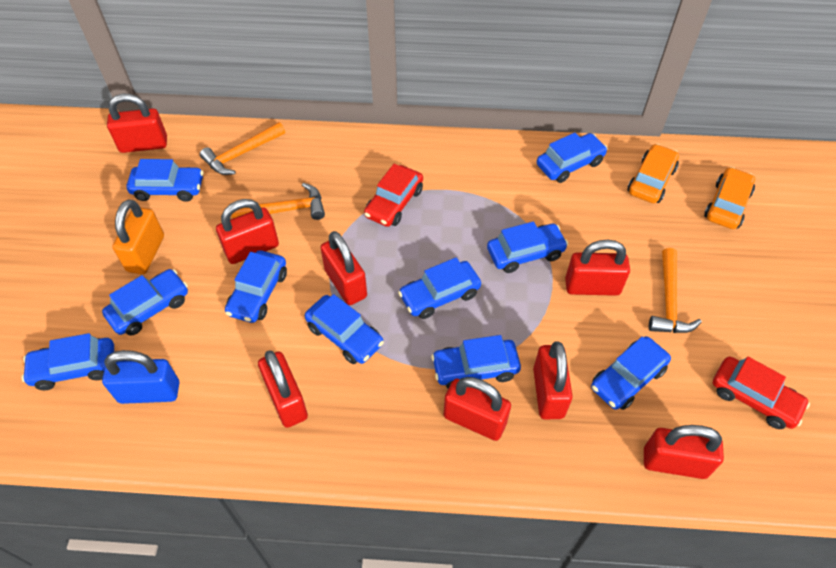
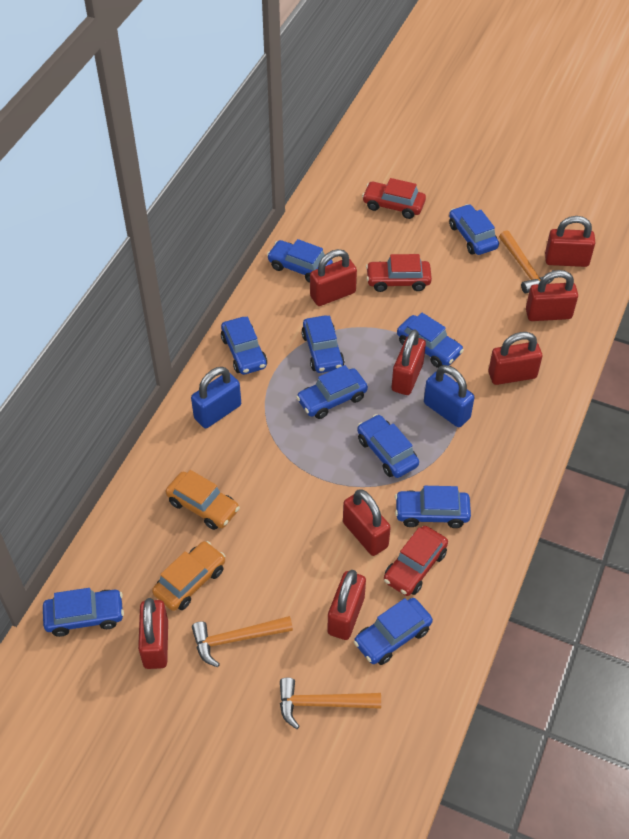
blue padlock: [102,350,179,404] = 1 -> [191,367,241,428] [424,365,474,427] = 2
orange padlock: [112,199,164,274] = 1 -> none = 0
red car: [364,164,423,227] [713,356,810,429] = 2 -> [362,178,426,219] [366,254,432,292] [384,526,448,596] = 3

